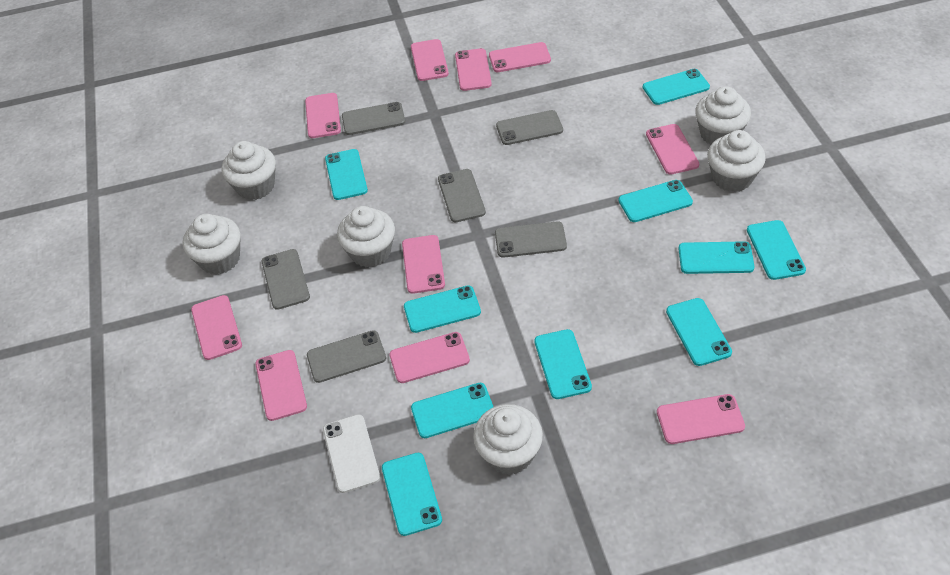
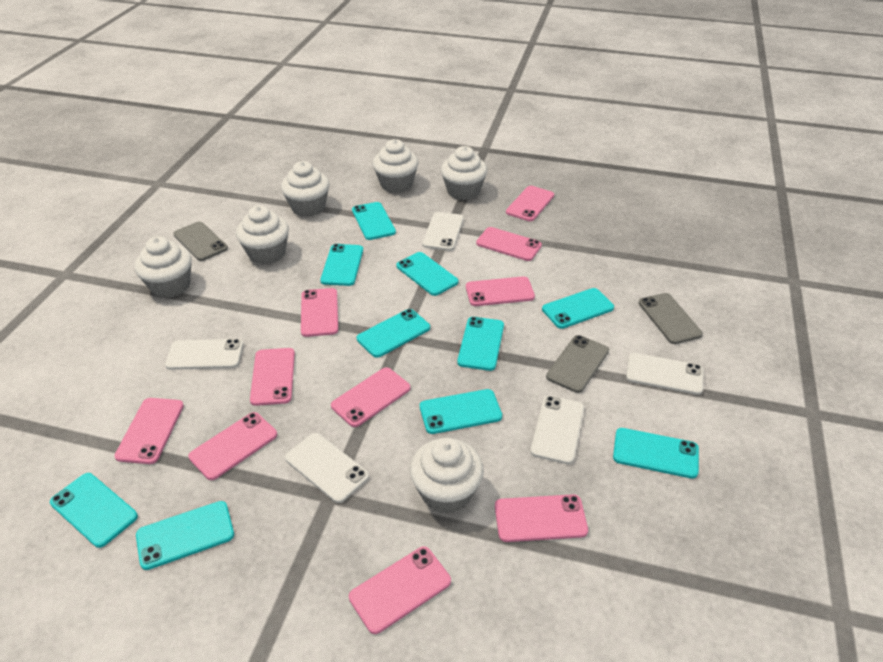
grey phone: [262,249,310,310] [307,330,386,383] [342,102,405,135] [438,169,486,222] [495,221,567,258] [496,110,563,145] = 6 -> [173,222,228,261] [546,335,609,393] [639,293,703,344] = 3
white phone: [323,414,380,493] = 1 -> [165,339,244,370] [285,433,369,503] [422,212,464,251] [530,396,584,464] [626,353,704,395] = 5

